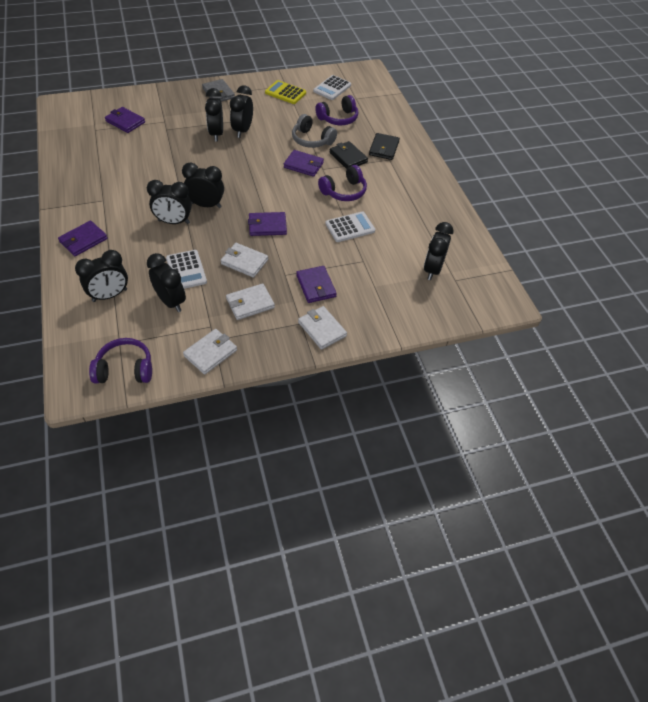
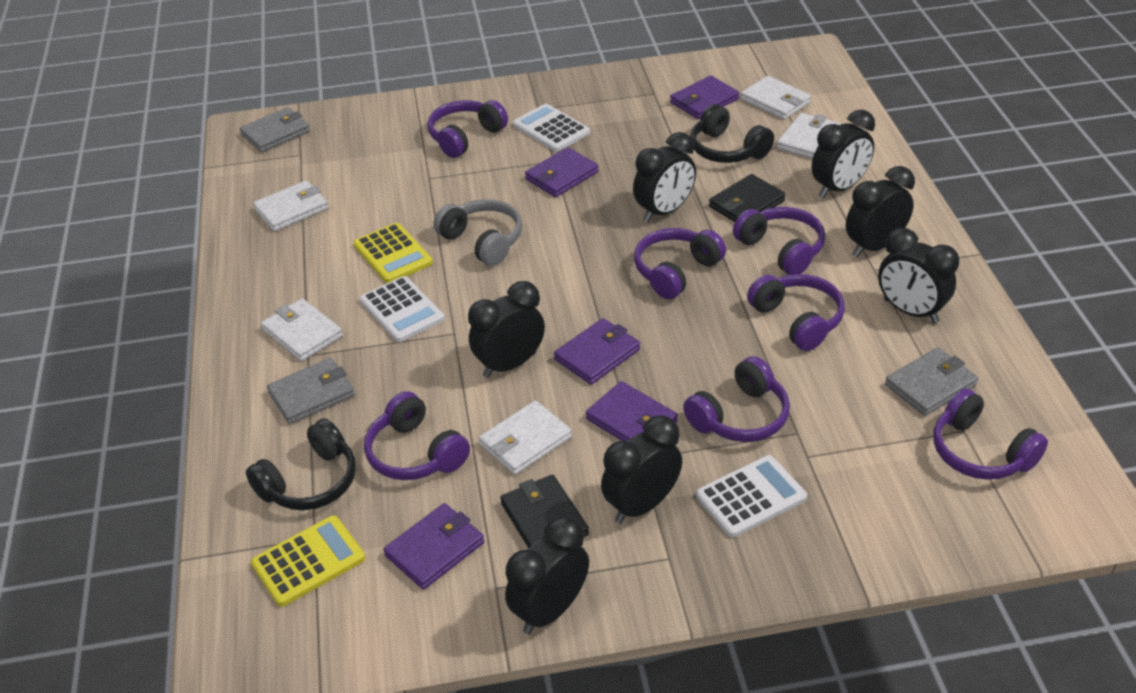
black headphones: none = 0 -> [246,418,356,510] [690,104,774,163] = 2
grey wallet: [202,79,235,102] = 1 -> [240,107,310,152] [267,358,355,424] [885,347,978,416] = 3
purple headphones: [89,338,152,383] [315,95,358,125] [318,165,367,201] = 3 -> [364,391,470,480] [427,100,508,158] [634,228,726,299] [683,356,790,442] [733,207,825,275] [747,274,845,351] [933,388,1048,480] = 7
white wallet: [183,329,237,375] [221,243,268,278] [226,283,275,320] [298,306,347,350] = 4 -> [253,180,328,231] [261,298,343,361] [479,400,572,475] [741,76,811,120] [777,113,841,159] = 5
yellow calculator: [265,80,306,104] = 1 -> [251,515,365,607] [353,223,433,283] = 2

